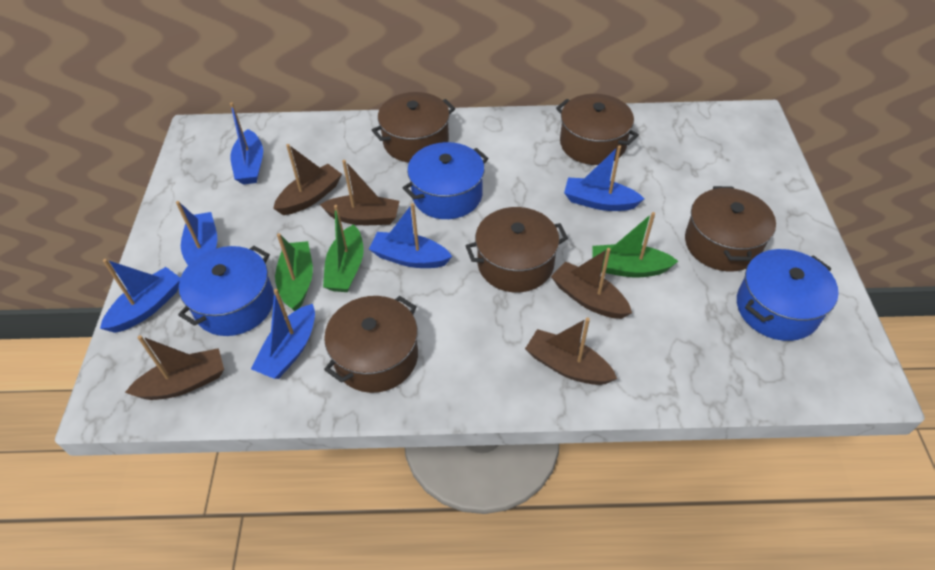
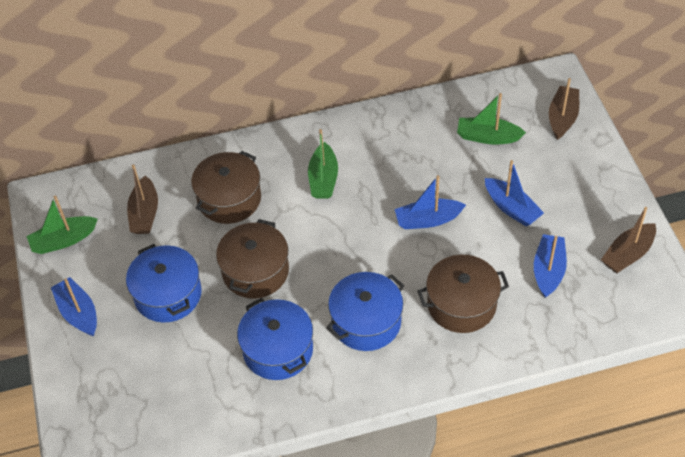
blue boat: [100,259,180,333] [176,201,217,265] [230,102,263,185] [251,289,315,379] [369,203,452,268] [564,145,644,211] = 6 -> [51,277,97,336] [395,175,466,229] [485,160,544,226] [534,234,567,298] = 4
brown boat: [125,335,224,400] [273,144,342,215] [320,160,399,225] [525,318,617,385] [551,248,632,319] = 5 -> [127,164,158,234] [549,78,579,140] [601,207,656,273] = 3
brown pot: [324,296,418,393] [372,92,455,162] [466,207,568,292] [556,94,639,165] [685,186,776,272] = 5 -> [191,151,261,224] [216,219,289,298] [418,255,509,333] = 3

